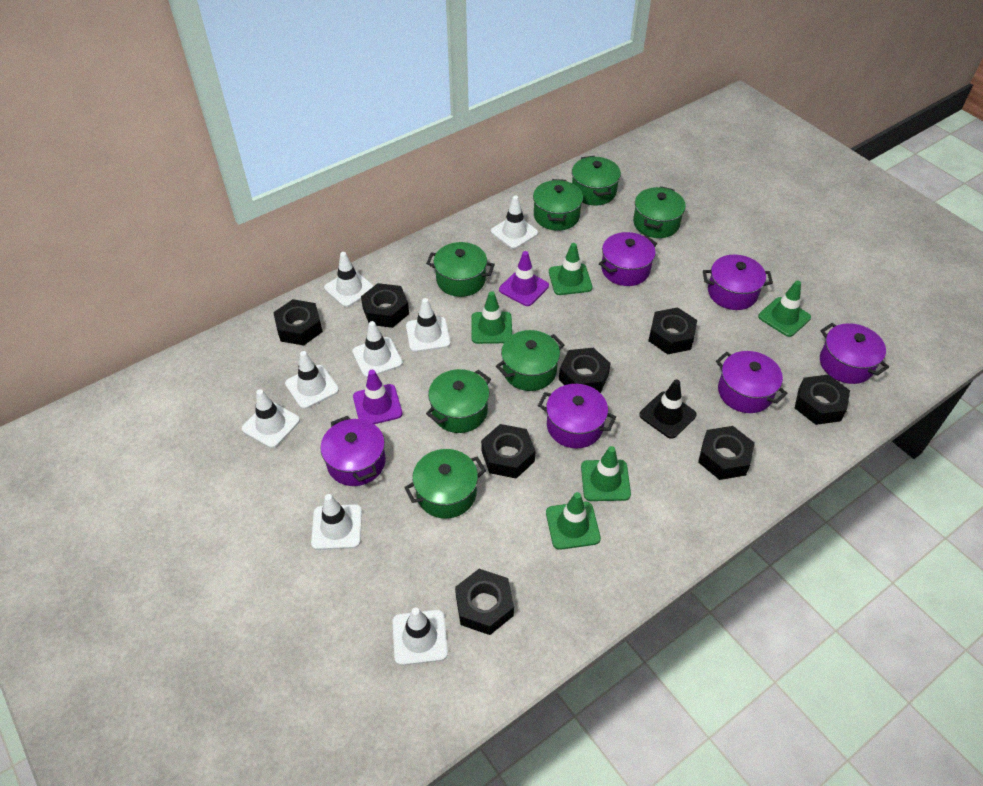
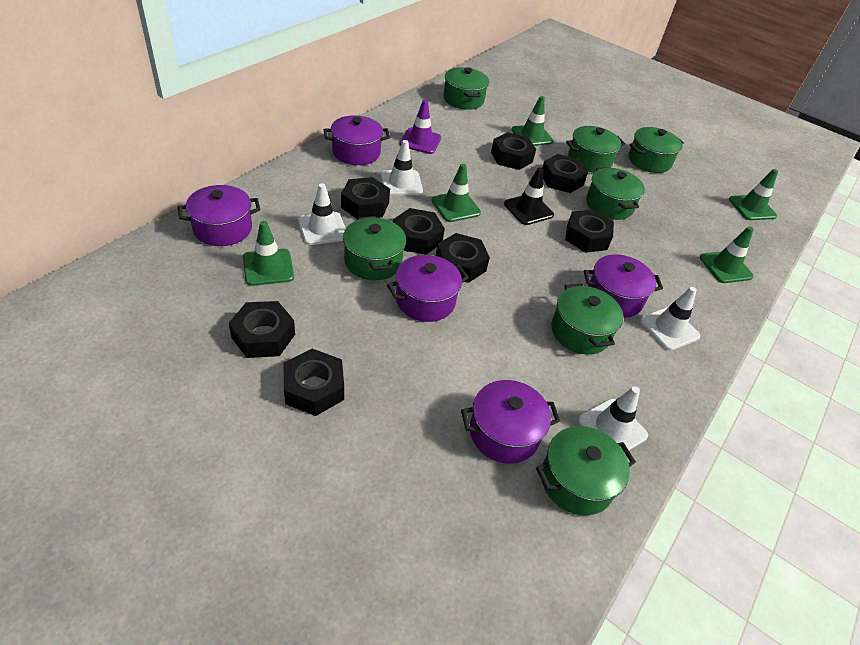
purple pot: [320,416,386,486] [538,384,616,448] [599,232,657,286] [703,255,773,310] [716,351,788,413] [820,323,889,384] = 6 -> [178,185,260,246] [324,115,390,165] [387,255,469,322] [461,380,560,464] [584,254,663,318] = 5
purple traffic cone: [353,370,402,424] [499,251,549,306] = 2 -> [400,100,441,154] = 1
white traffic cone: [242,389,300,448] [285,351,339,409] [311,494,362,550] [324,252,374,307] [352,321,403,378] [393,608,448,666] [406,298,451,352] [491,196,538,249] = 8 -> [298,183,346,245] [381,140,423,195] [578,386,648,450] [640,287,700,351] = 4

